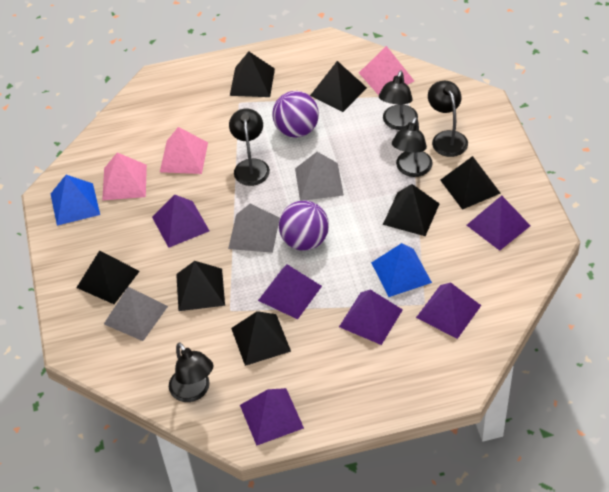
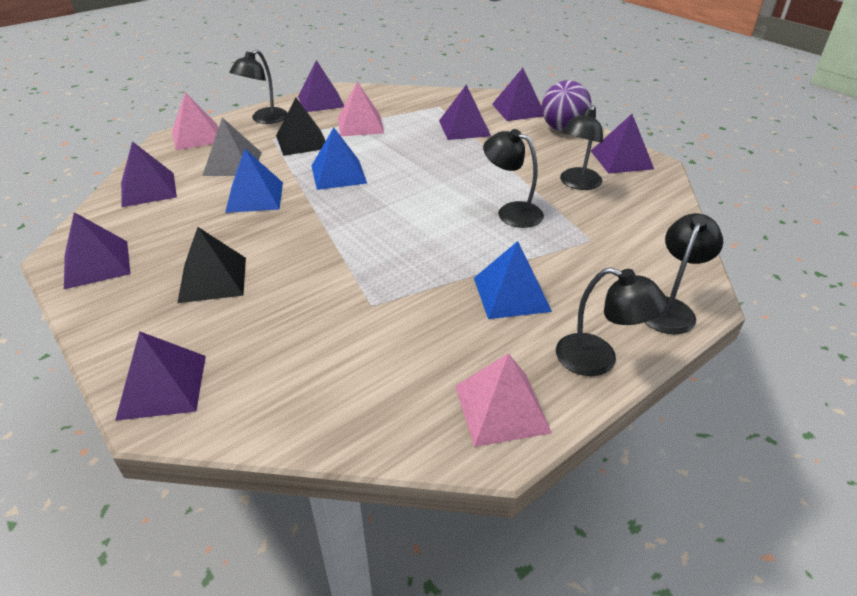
black pyramid: [76,250,140,304] [176,261,225,311] [230,52,275,97] [231,311,291,366] [310,61,367,112] [383,184,440,236] [440,156,501,210] = 7 -> [177,227,246,303] [276,97,326,156] = 2
blue pyramid: [51,175,100,226] [371,243,432,297] = 2 -> [225,149,283,213] [312,127,367,190] [474,241,552,319] = 3
grey pyramid: [104,287,168,341] [228,204,280,253] [295,152,344,201] = 3 -> [202,118,262,176] = 1
purple ball: [272,91,319,138] [279,200,329,251] = 2 -> [542,80,592,131] = 1
purple pyramid: [152,194,209,248] [240,388,304,446] [258,265,322,319] [339,289,403,345] [416,282,481,339] [467,195,531,251] = 6 -> [64,212,131,289] [115,331,206,421] [121,141,177,207] [298,60,344,112] [439,85,491,140] [492,68,543,121] [591,114,654,174] = 7

